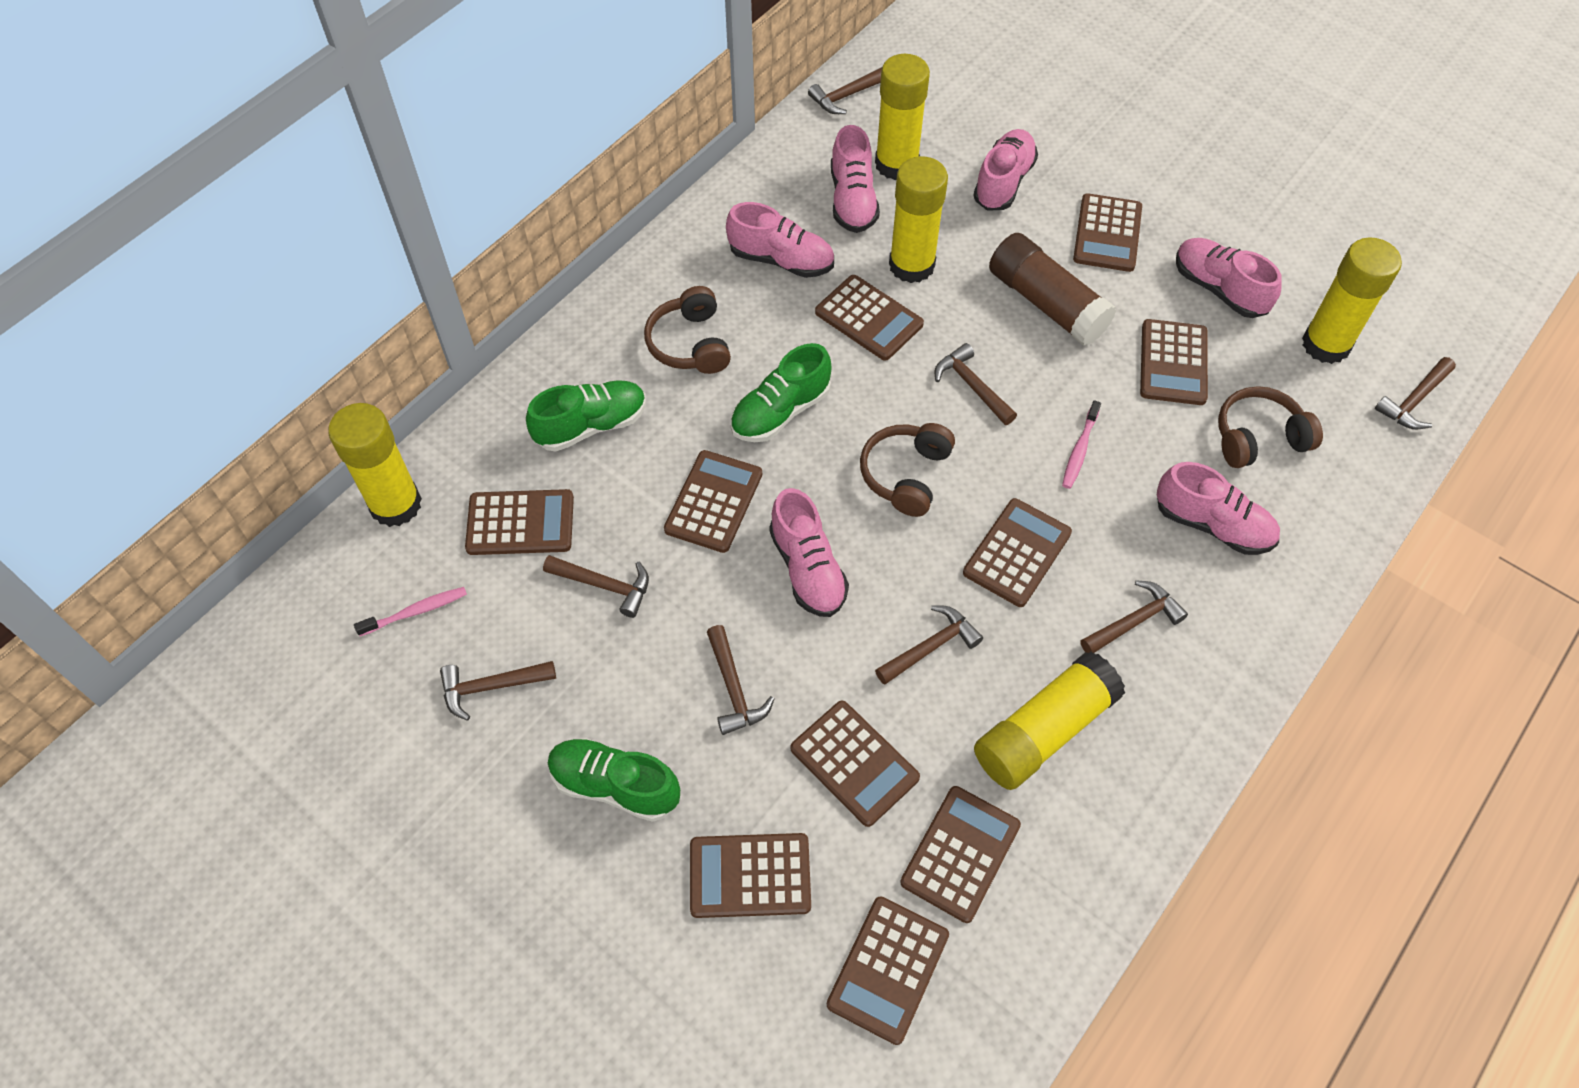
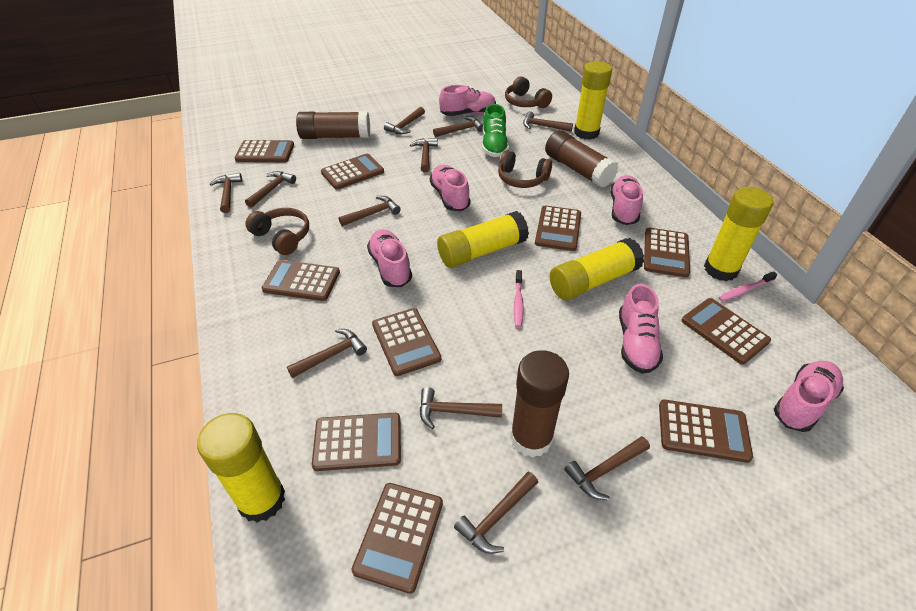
brown glue stick: [989,233,1116,346] = 1 -> [296,111,370,139] [510,350,569,457] [545,130,618,188] = 3
brown hammer: [440,661,556,721] [543,555,649,618] [707,625,774,735] [808,67,882,114] [875,605,983,685] [935,343,1017,425] [1081,580,1188,653] [1375,357,1456,429] = 8 -> [210,173,242,213] [245,171,296,208] [287,329,367,378] [338,196,401,226] [384,107,425,134] [410,138,438,173] [420,387,502,429] [433,117,483,137] [454,472,538,554] [523,111,573,132] [564,436,650,500] = 11
green shoe: [526,380,646,452] [548,738,680,822] [730,343,831,442] = 3 -> [482,104,509,157] = 1

